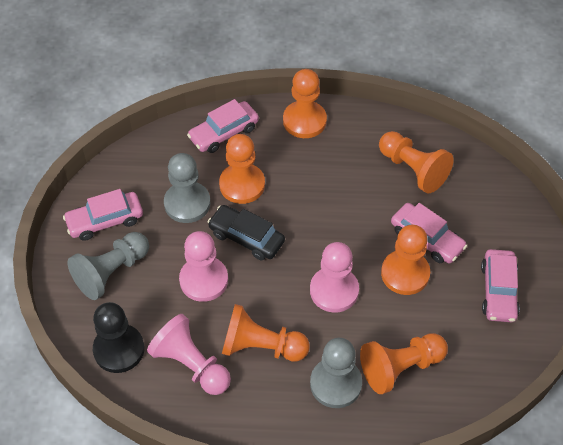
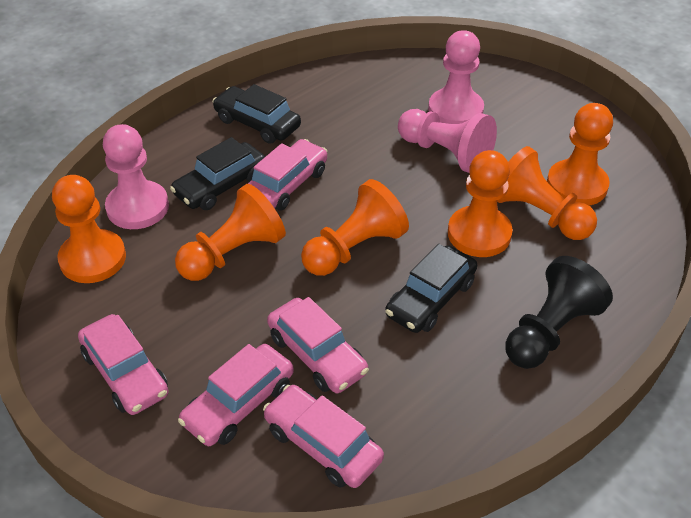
black car: [208,205,285,260] = 1 -> [170,137,265,210] [212,84,301,144] [385,244,477,333] = 3
grey pawn: [67,232,149,300] [164,153,210,223] [310,338,362,408] = 3 -> none = 0
pink car: [63,189,143,241] [187,99,259,153] [391,203,467,264] [481,249,520,322] = 4 -> [78,314,169,415] [178,344,294,446] [248,139,327,211] [263,385,384,488] [267,297,369,393] = 5

